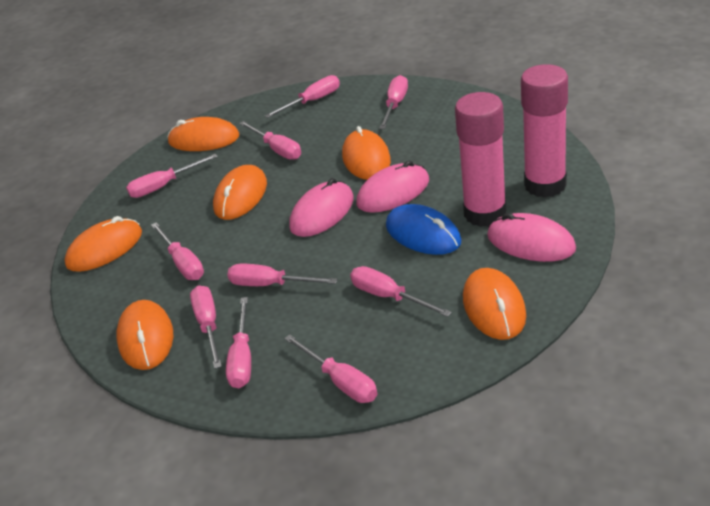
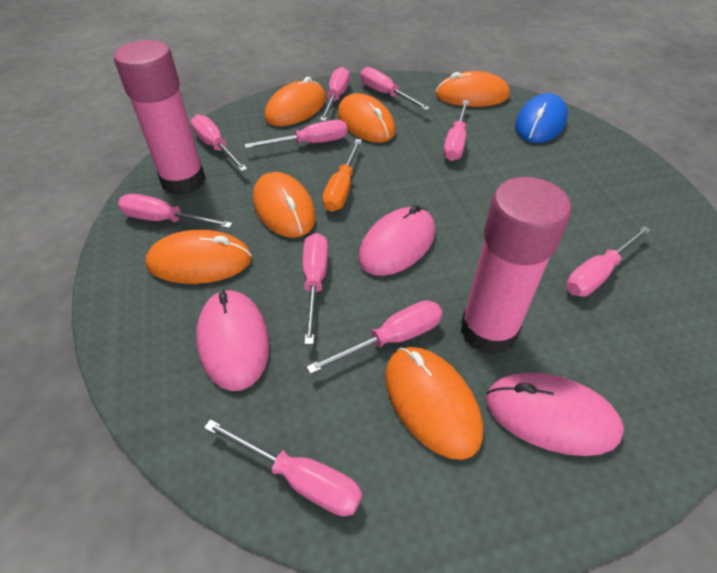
orange screwdriver: none = 0 -> [322,139,362,212] = 1

